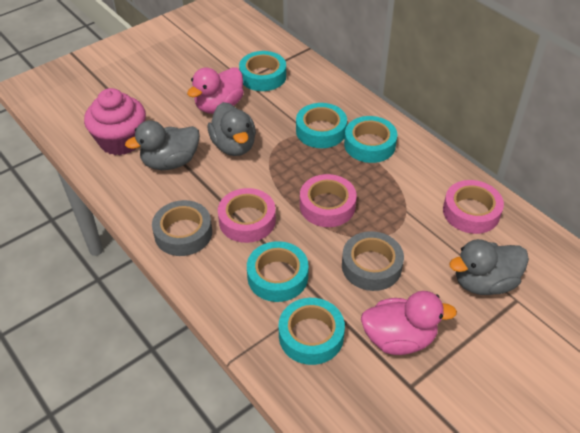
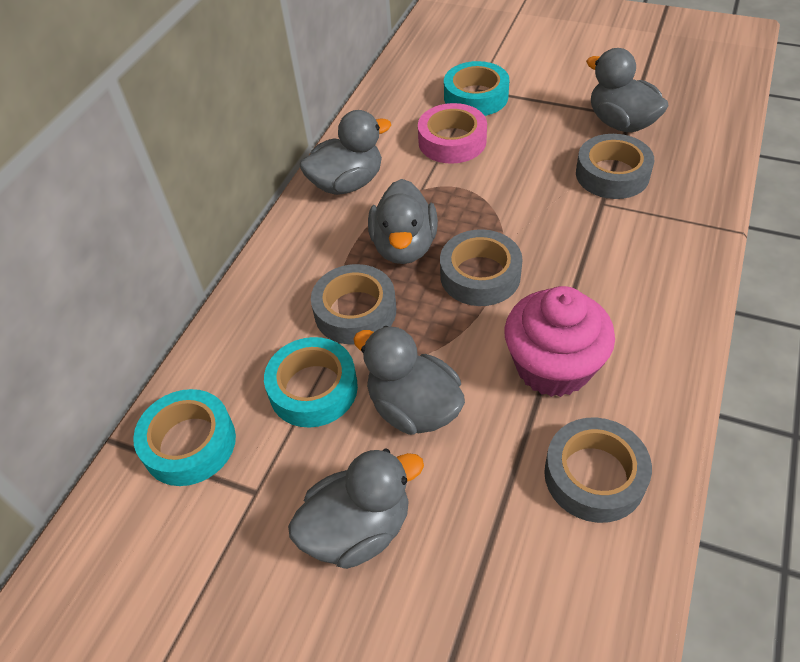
grey duck: [125,120,200,170] [208,102,256,156] [449,239,529,295] = 3 -> [288,448,424,569] [299,110,391,195] [353,326,465,435] [368,179,438,264] [586,48,669,132] = 5
grey tape: [152,200,212,256] [342,231,404,291] = 2 -> [311,264,396,344] [440,229,522,306] [544,417,652,523] [576,134,654,199] = 4
pink duck: [187,67,244,114] [361,291,457,355] = 2 -> none = 0
pink tape: [218,188,276,243] [300,174,357,227] [443,180,504,234] = 3 -> [418,103,487,164] = 1
turquoise tape: [239,51,286,91] [247,241,308,302] [279,298,345,365] [296,103,347,148] [344,116,397,163] = 5 -> [133,389,236,486] [264,337,358,428] [444,61,509,116] = 3

